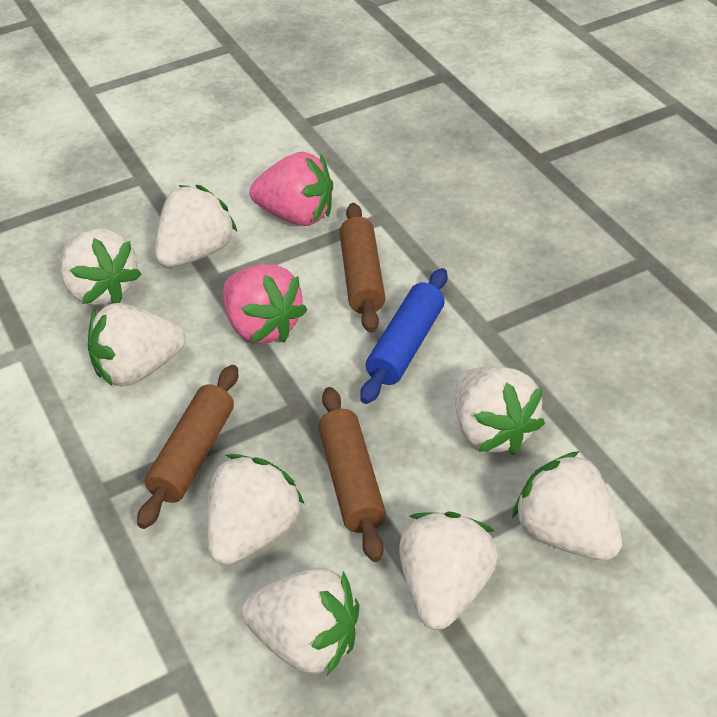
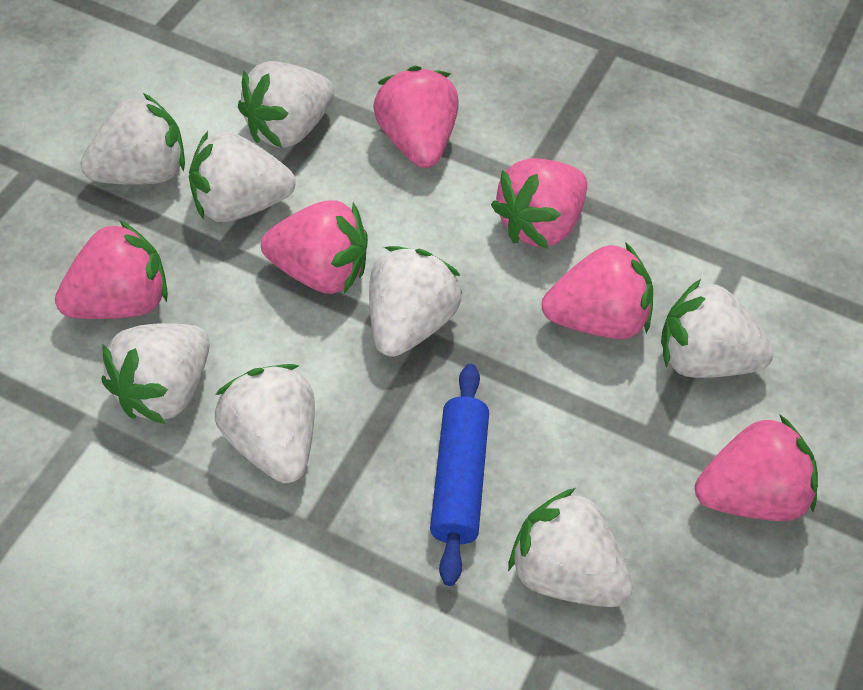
brown rolling pin: [137,365,238,529] [318,387,386,562] [339,203,385,333] = 3 -> none = 0
pink strawberry: [223,264,307,343] [249,152,333,226] = 2 -> [55,220,168,319] [261,200,368,294] [373,66,459,168] [491,158,587,249] [542,242,653,339] [695,414,818,521] = 6

